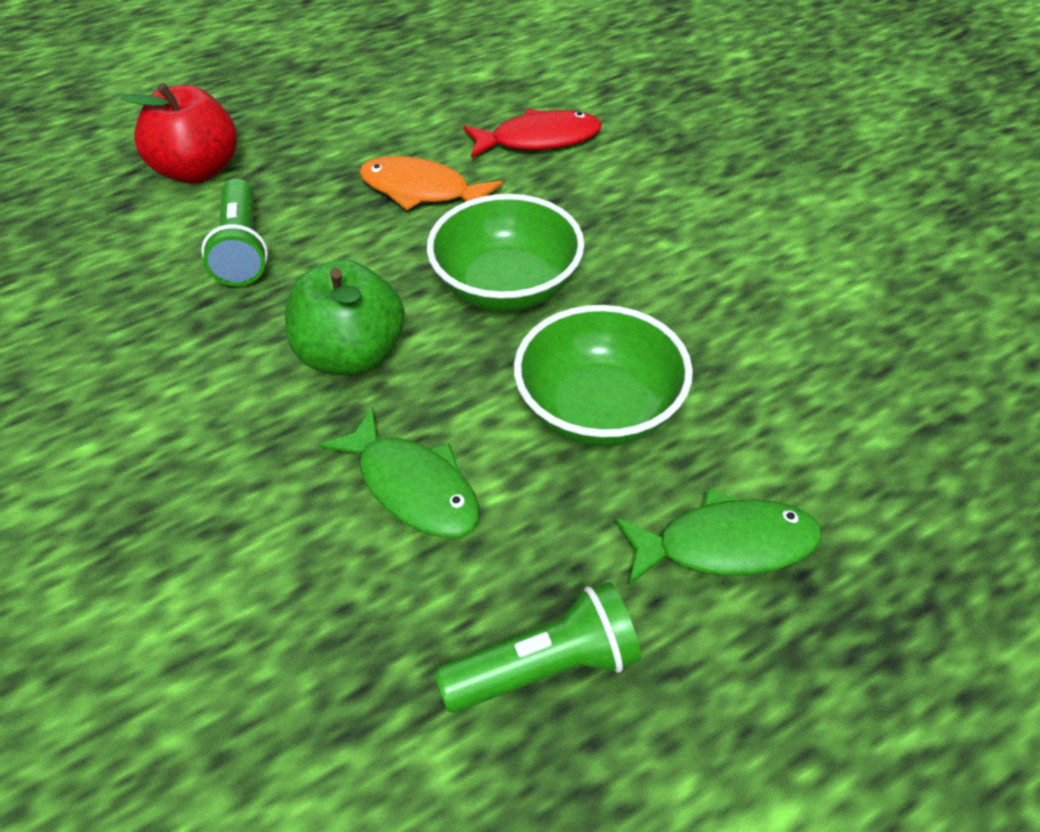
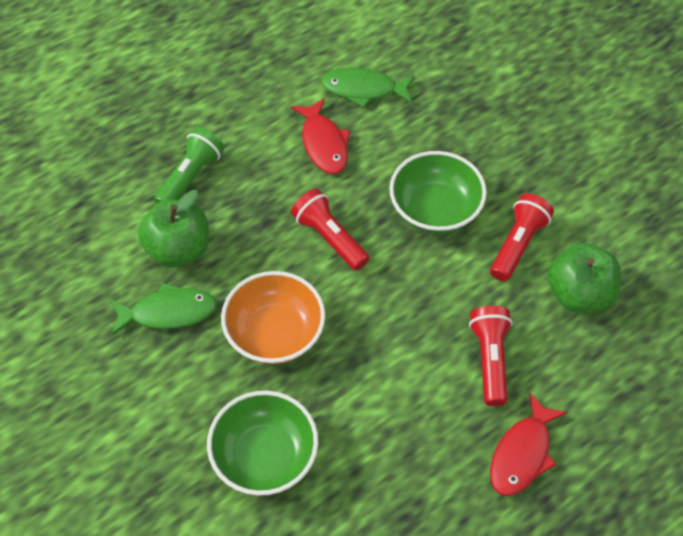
green apple: [285,260,405,376] = 1 -> [138,190,209,268] [548,243,621,313] = 2
green flashlight: [201,179,268,286] [435,582,641,713] = 2 -> [155,127,224,203] = 1
orange bowl: none = 0 -> [221,271,325,364] = 1
orange fish: [359,156,503,210] = 1 -> none = 0
red apple: [121,83,237,184] = 1 -> none = 0
red fish: [463,109,602,158] = 1 -> [291,98,350,174] [490,393,568,496] = 2
red flashlight: none = 0 -> [291,189,369,271] [469,306,512,406] [490,193,554,282] = 3

